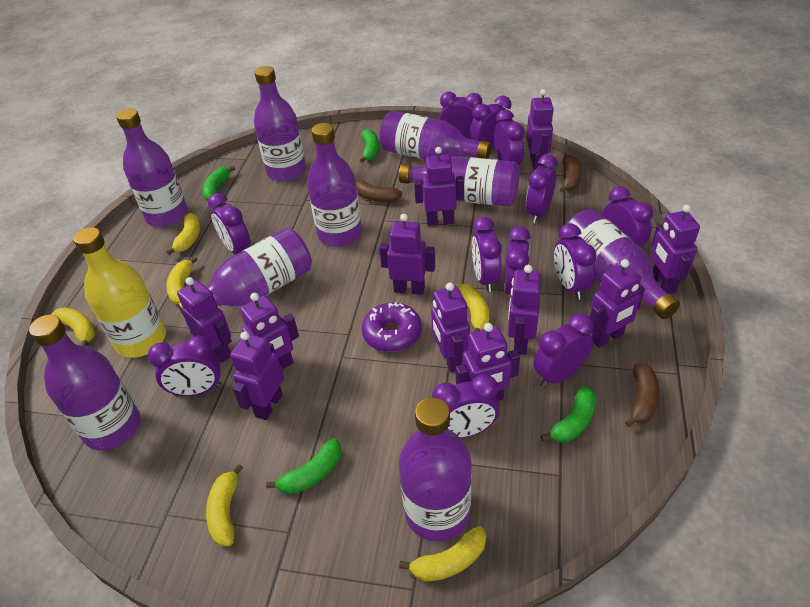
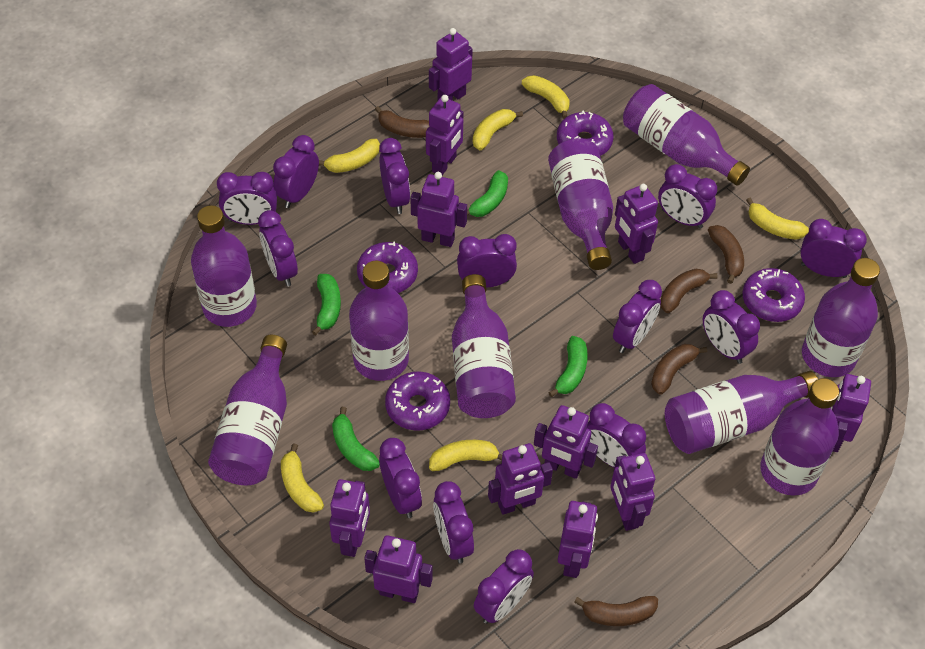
brown banana: [355,178,402,202] [559,155,582,192] [625,363,660,427] = 3 -> [375,106,429,138] [574,596,658,626] [651,344,707,395] [660,269,718,313] [708,225,744,284] = 5
purple clock: [148,336,222,396] [208,193,251,254] [432,374,499,438] [439,91,482,139] [470,96,512,149] [472,217,502,292] [494,110,524,165] [505,226,531,295] [526,154,558,223] [534,314,594,387] [554,224,597,300] [602,186,653,247] = 12 -> [217,172,277,225] [258,210,298,287] [273,135,319,208] [379,138,410,214] [379,438,422,518] [433,481,474,564] [457,234,517,288] [474,549,534,624] [587,403,646,467] [613,280,662,353] [658,164,717,229] [703,290,760,364] [800,219,867,278] = 13
purple donut: [362,302,422,352] = 1 -> [357,242,418,293] [385,371,450,431] [557,110,614,156] [742,268,805,322] = 4
yellow bottle: [73,227,166,358] = 1 -> none = 0

